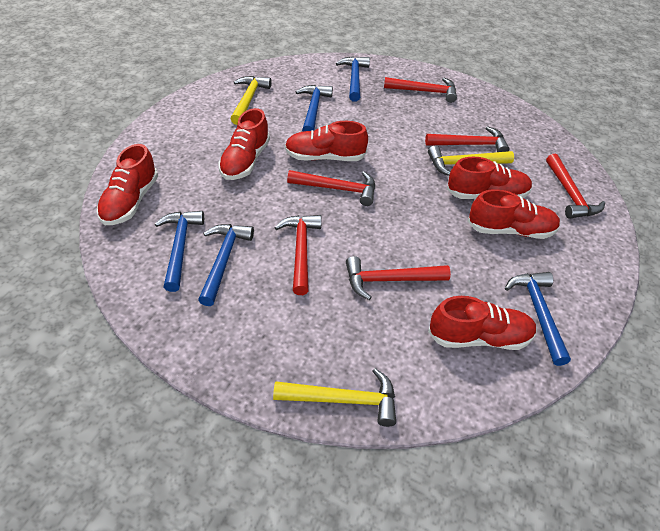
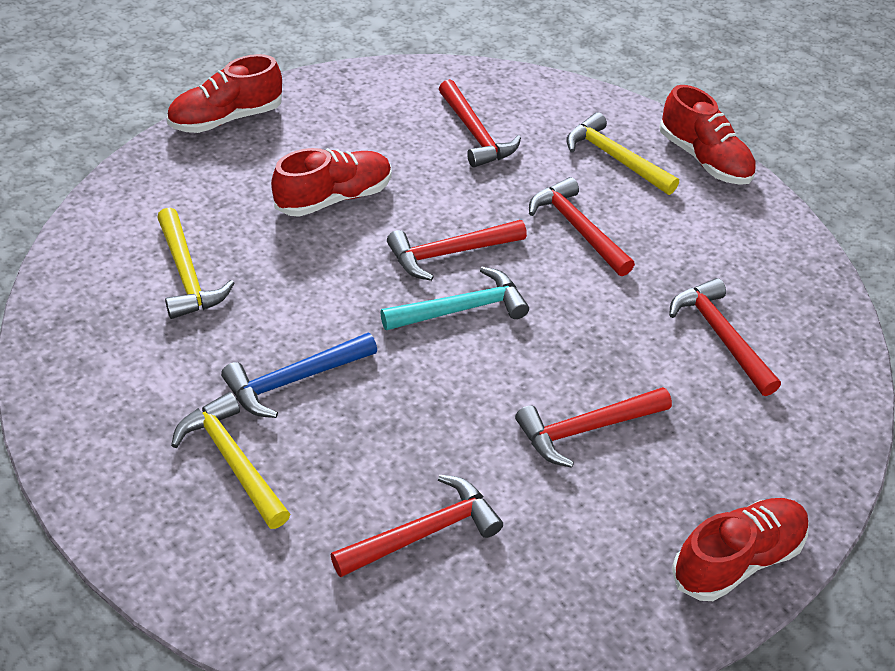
blue hammer: [155,211,204,292] [198,224,254,306] [296,85,333,131] [336,56,370,102] [505,272,571,366] = 5 -> [221,333,377,418] = 1
red shoe: [97,144,158,225] [219,108,270,180] [285,121,368,161] [428,296,537,350] [447,157,532,199] [467,189,560,239] = 6 -> [167,54,282,133] [271,148,392,217] [659,85,756,185] [672,498,809,601] = 4
turquoise hammer: none = 0 -> [380,267,529,330] = 1

